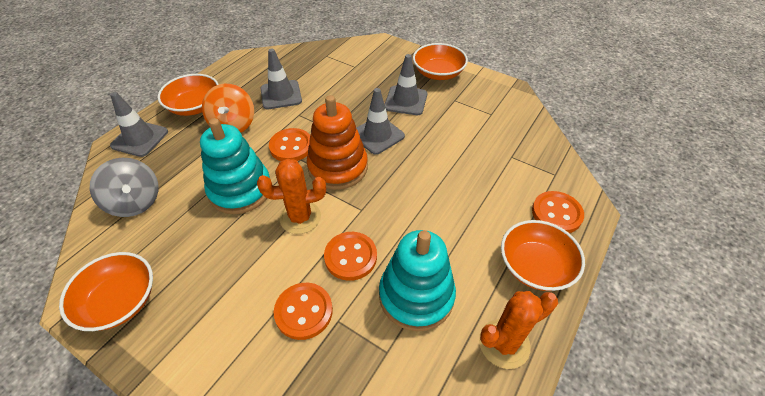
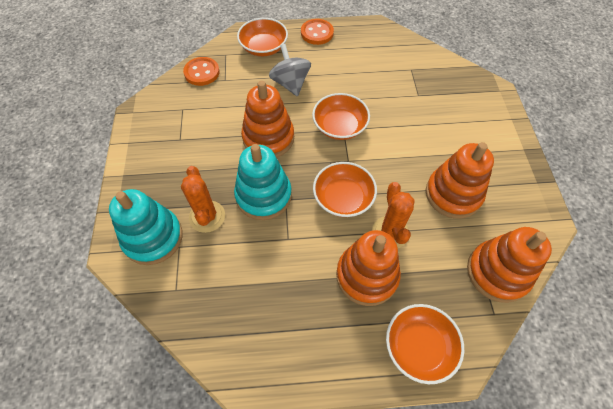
grey traffic cone: [110,92,168,157] [261,48,302,109] [356,88,405,155] [384,54,427,115] = 4 -> none = 0
orange button: [269,128,310,161] [274,283,333,340] [324,232,377,281] [532,191,584,233] = 4 -> [183,57,220,86] [301,19,334,45] = 2
orange spinning top: [202,84,254,133] = 1 -> none = 0
orange stacking toy: [307,95,368,190] = 1 -> [241,81,294,158] [336,230,401,306] [426,142,494,219] [467,227,552,303] = 4

